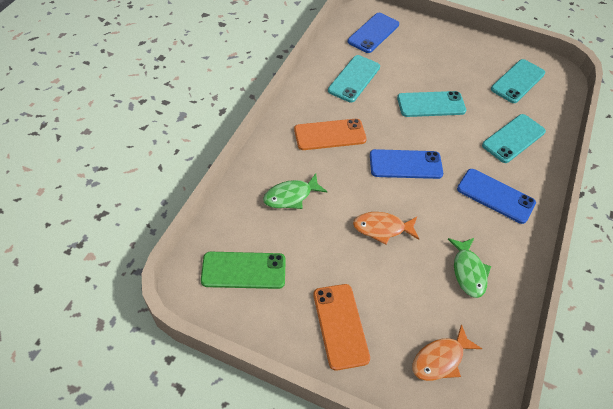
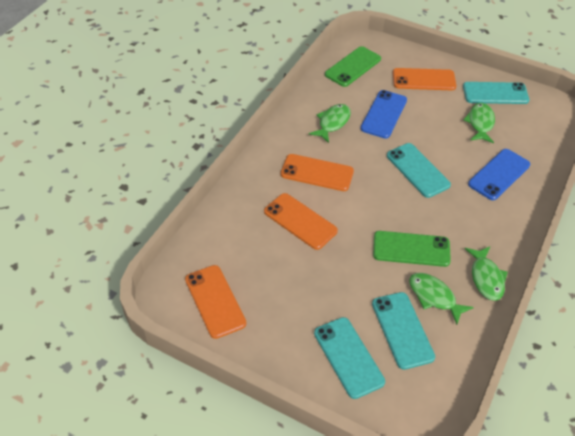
blue phone: [348,13,399,53] [370,149,443,179] [457,169,536,224] = 3 -> [360,90,407,139] [468,149,530,200] = 2
green fish: [263,173,328,209] [448,238,491,298] = 2 -> [309,104,351,143] [409,273,474,325] [463,103,495,143] [465,246,508,301] = 4
green phone: [201,252,286,289] = 1 -> [325,46,381,87] [373,231,451,267] = 2
orange fish: [353,212,419,245] [412,324,482,381] = 2 -> none = 0
orange phone: [294,119,367,150] [313,284,370,371] = 2 -> [185,265,246,339] [264,193,338,250] [281,154,354,191] [393,68,456,90] = 4

